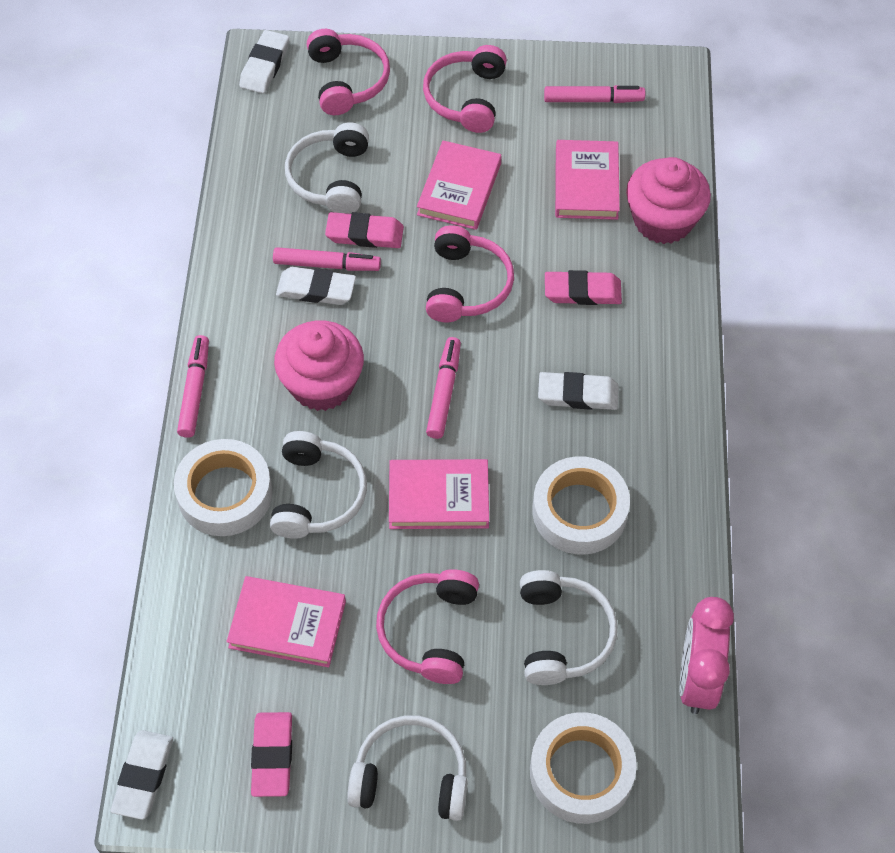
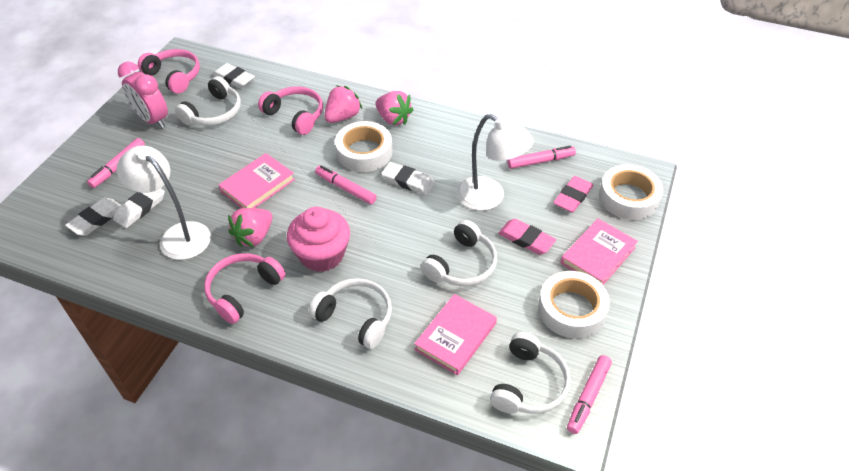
pink book: [226,576,346,667] [389,459,489,529] [417,140,501,230] [555,140,620,220] = 4 -> [219,153,295,208] [414,294,497,375] [561,219,638,285] = 3
pink cupcake: [274,321,364,411] [626,157,711,244] = 2 -> [287,207,350,272] = 1
pink eraser: [251,712,292,797] [325,212,404,248] [545,270,622,305] = 3 -> [498,219,556,255] [553,176,593,213] = 2
pink headphones: [307,29,390,115] [376,569,479,684] [423,45,507,133] [426,225,514,322] = 4 -> [138,49,200,94] [204,253,286,324] [258,86,323,135] = 3
pink strawberry: none = 0 -> [228,208,272,247] [324,85,362,123] [375,91,413,125] = 3
white lamp: none = 0 -> [117,146,211,260] [457,114,533,211] = 2

